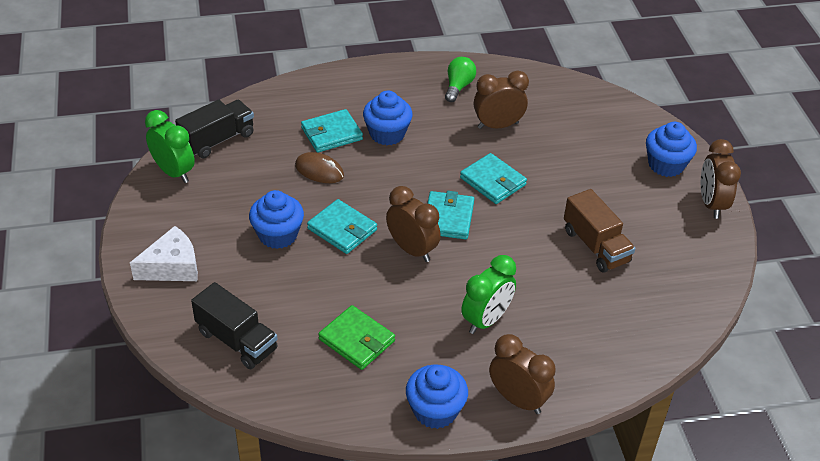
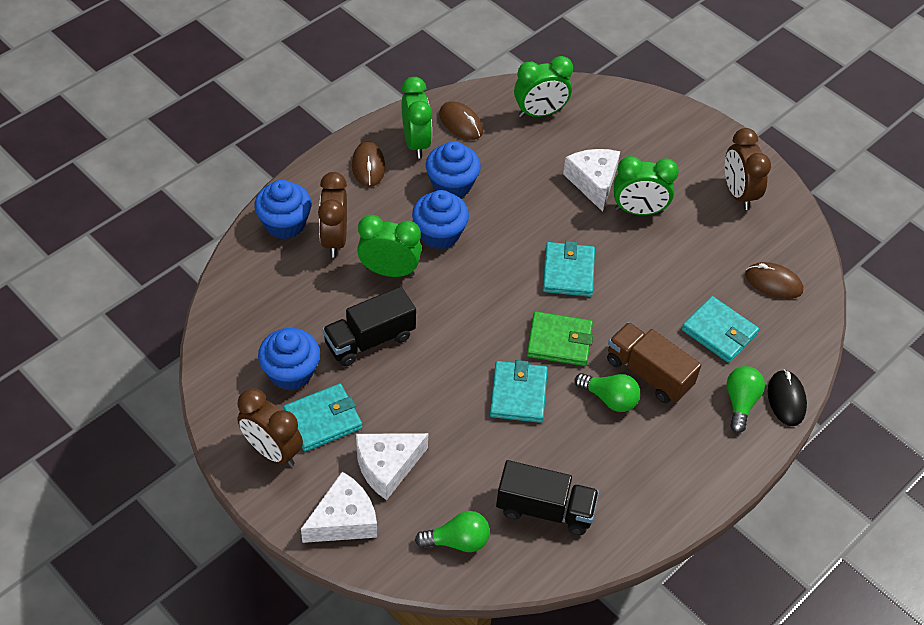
black mouse: none = 0 -> [768,369,807,426] = 1
brown clock: [386,186,441,262] [474,71,529,129] [489,334,556,414] [701,139,741,219] = 4 -> [237,388,303,466] [318,172,347,257] [725,128,771,210] = 3
brown mouse: [295,152,344,183] = 1 -> [352,141,385,187] [439,101,483,140] [745,262,803,299] = 3
green clock: [145,110,195,183] [461,255,516,334] = 2 -> [357,215,422,277] [402,77,432,158] [514,56,573,118] [614,156,679,215] = 4
green light bulb: [445,57,476,102] = 1 -> [415,511,490,552] [575,373,640,412] [727,366,765,433] = 3
white cheese: [130,226,198,281] = 1 -> [301,472,377,543] [356,433,428,500] [563,149,620,212] = 3

